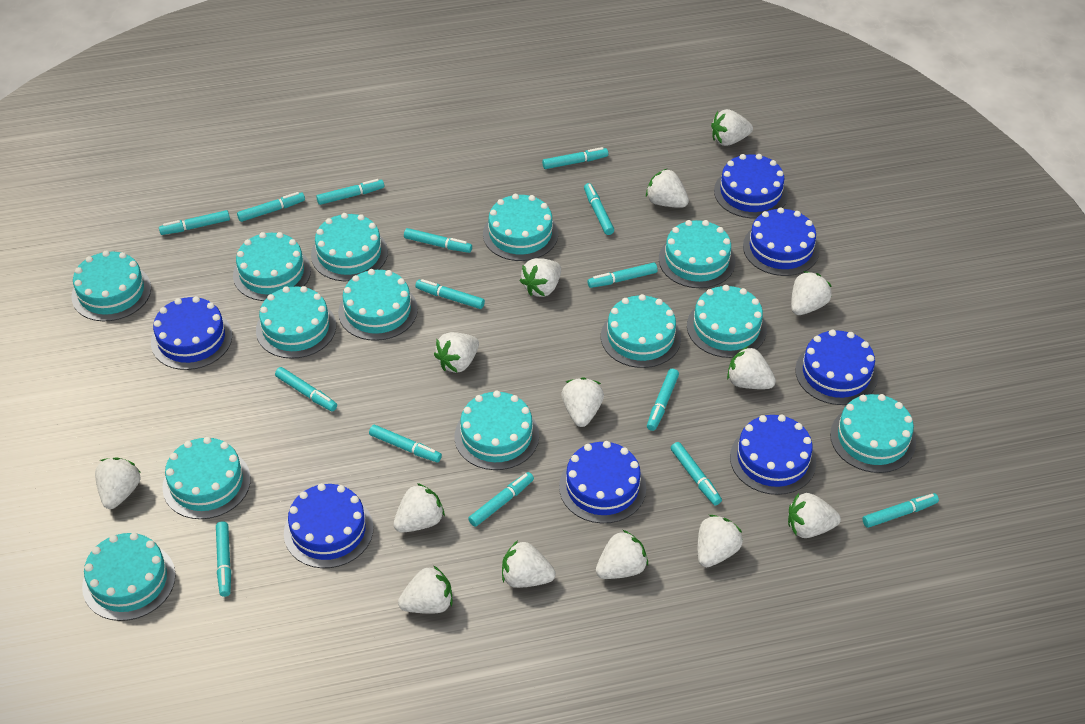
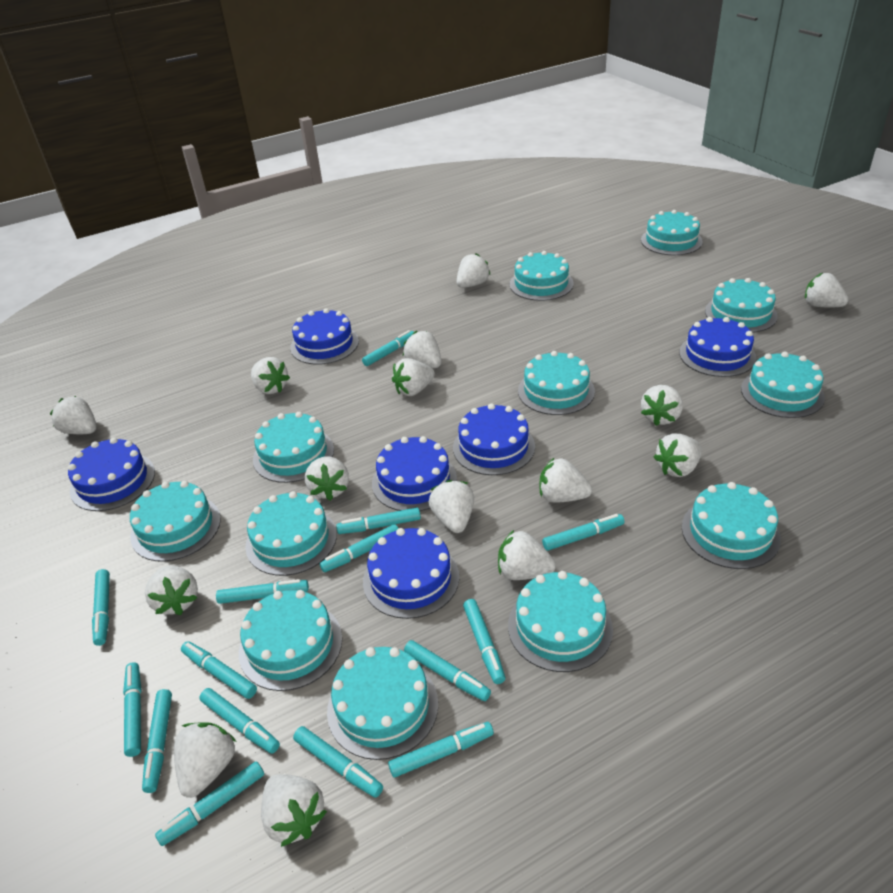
blue cake: [151,296,232,370] [284,483,373,568] [559,441,646,523] [714,154,788,218] [730,415,816,495] [743,207,820,276] [795,330,878,405] = 7 -> [68,437,155,511] [290,308,359,365] [363,528,459,619] [372,436,457,511] [453,403,535,475] [679,317,756,377] = 6
turquoise cake: [71,251,151,321] [82,532,176,621] [162,437,251,519] [233,232,311,301] [256,286,336,359] [311,213,388,281] [338,269,418,341] [454,391,539,470] [483,194,558,261] [601,294,681,368] [659,220,735,288] [687,285,767,358] [830,394,916,473] = 13 -> [130,481,221,562] [239,590,342,691] [245,491,337,576] [253,412,334,483] [327,647,438,760] [508,571,613,672] [510,251,573,301] [518,351,595,415] [641,210,703,255] [682,482,781,569] [705,278,778,333] [741,351,825,418] = 12
white strawberry: [95,457,141,509] [393,483,445,533] [398,565,453,614] [434,332,479,373] [502,540,556,588] [520,258,561,297] [561,377,604,427] [596,530,648,579] [646,169,689,208] [698,515,743,567] [711,109,753,146] [727,346,776,389] [788,493,841,538] [791,271,832,315] = 14 -> [50,396,96,434] [145,566,198,615] [174,723,237,798] [251,357,290,394] [261,774,327,847] [305,456,349,501] [392,358,435,396] [403,331,441,368] [429,480,474,533] [457,253,491,288] [498,530,556,580] [539,457,592,503] [641,385,683,426] [654,433,702,477] [805,273,849,308] = 15

